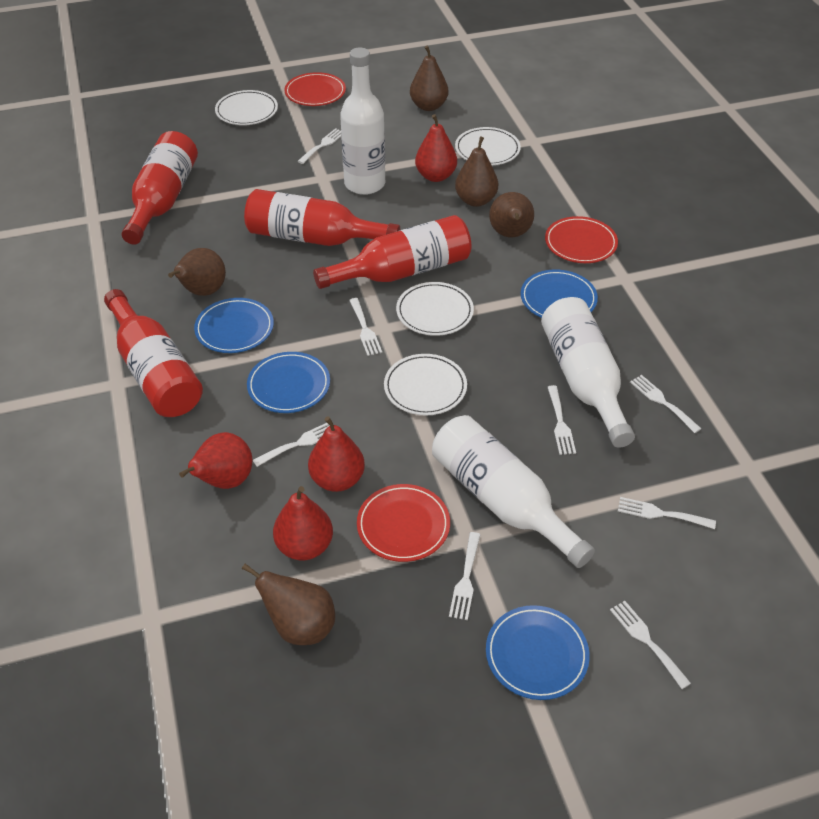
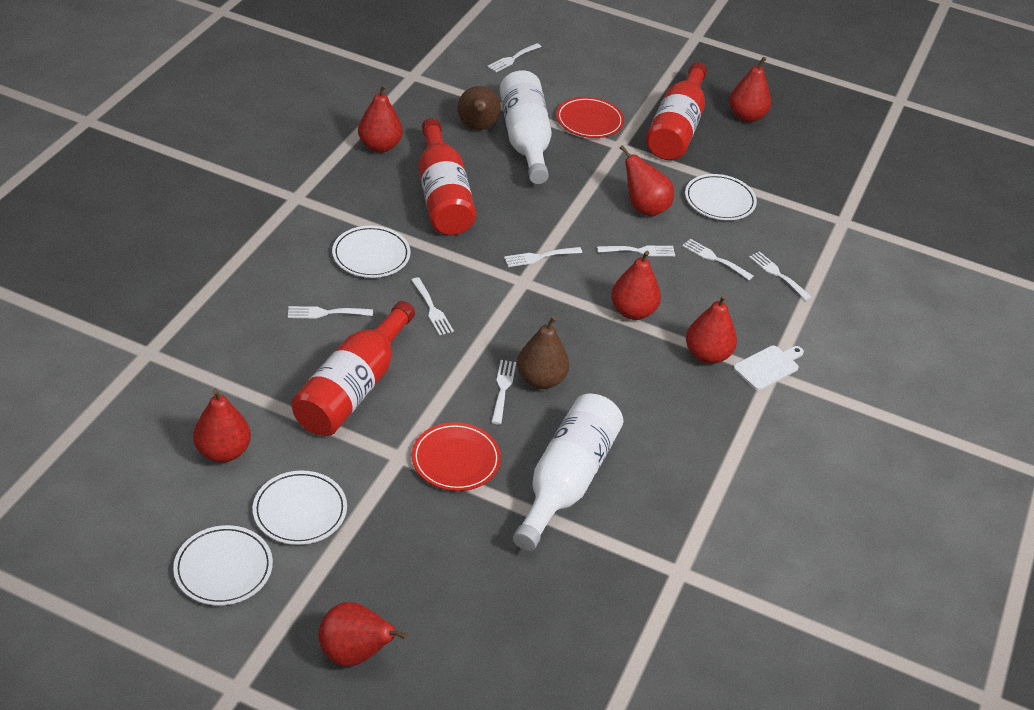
blue plate: [194,298,274,353] [247,352,330,413] [486,605,590,700] [521,270,598,318] = 4 -> none = 0
brown pear: [168,248,226,296] [242,563,335,645] [410,46,448,111] [455,136,498,207] [489,192,534,237] = 5 -> [458,86,501,130] [517,316,569,389] = 2
red bottle: [104,289,203,417] [122,131,198,245] [244,189,400,246] [313,215,472,289] = 4 -> [291,301,415,436] [418,118,476,235] [646,62,707,160] = 3
red pear: [179,432,252,489] [273,486,333,560] [308,416,365,492] [415,114,457,182] = 4 -> [193,389,251,463] [318,602,408,667] [358,84,403,153] [611,251,661,320] [620,145,674,217] [686,294,737,364] [729,57,771,122] = 7
red plate: [284,72,346,106] [357,484,450,562] [545,216,618,263] = 3 -> [412,422,501,491] [556,97,624,138] = 2
white bottle: [340,48,385,195] [432,415,595,568] [541,297,635,448] = 3 -> [500,70,552,184] [513,394,624,551] = 2
white cutting board: none = 0 -> [733,345,804,390] = 1

